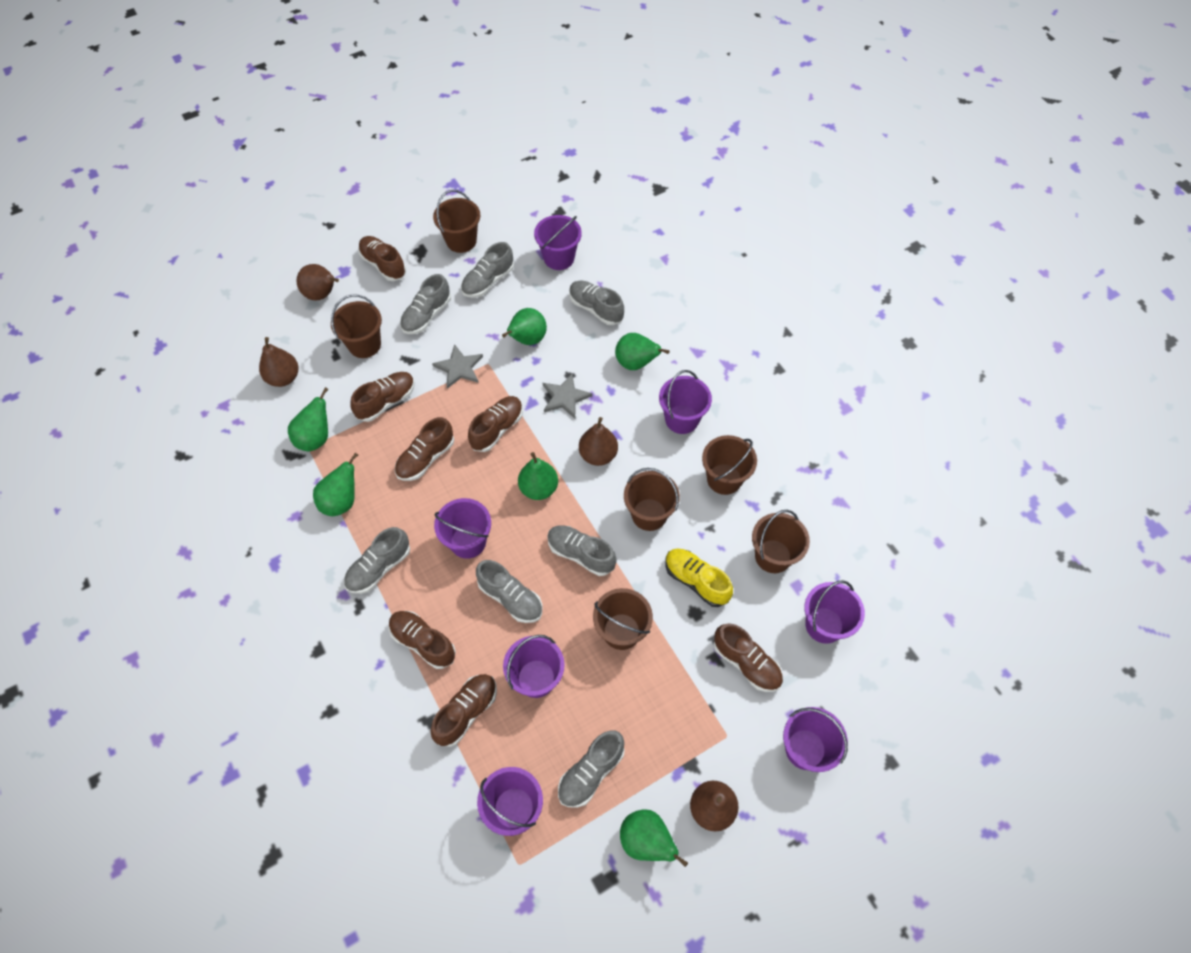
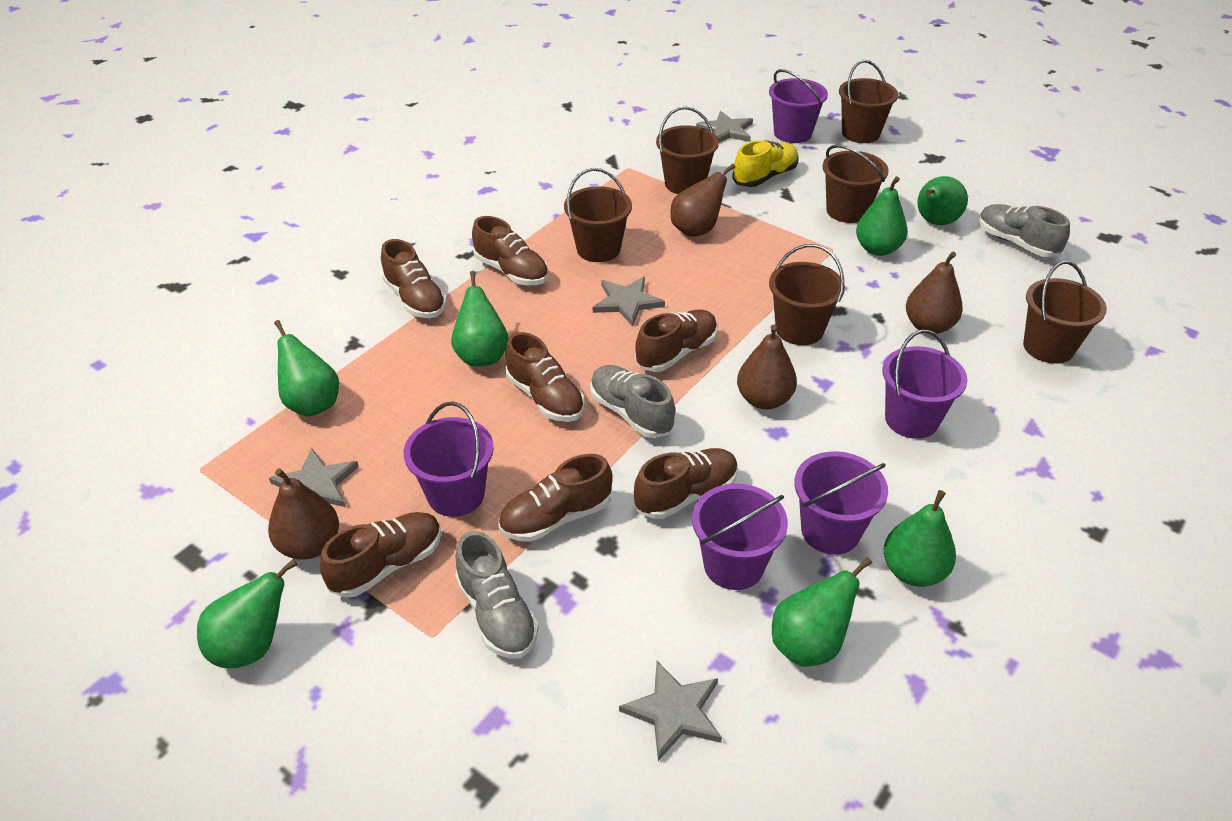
green pear: [288,387,329,451] [313,452,358,516] [502,308,547,345] [518,452,558,500] [615,333,670,370] [620,809,688,867] = 6 -> [197,559,298,668] [274,320,339,417] [451,271,508,367] [772,557,872,666] [856,176,908,256] [883,490,956,587] [917,176,968,225] = 7
grey shoe: [344,527,410,594] [400,274,451,334] [461,242,514,298] [476,560,542,623] [547,525,617,576] [558,730,625,808] [569,280,624,325] = 7 -> [455,531,539,659] [590,365,675,438] [979,204,1070,257] = 3
grey star: [432,344,483,389] [543,374,593,419] = 2 -> [269,448,359,507] [593,277,665,326] [619,661,722,761] [696,111,753,143] = 4
purple bucket: [434,498,491,559] [477,767,543,836] [503,635,565,698] [534,215,582,270] [659,370,712,434] [783,707,848,772] [804,580,865,644] = 7 -> [404,402,494,517] [692,484,788,590] [769,69,828,143] [794,451,888,555] [882,330,967,439] = 5

